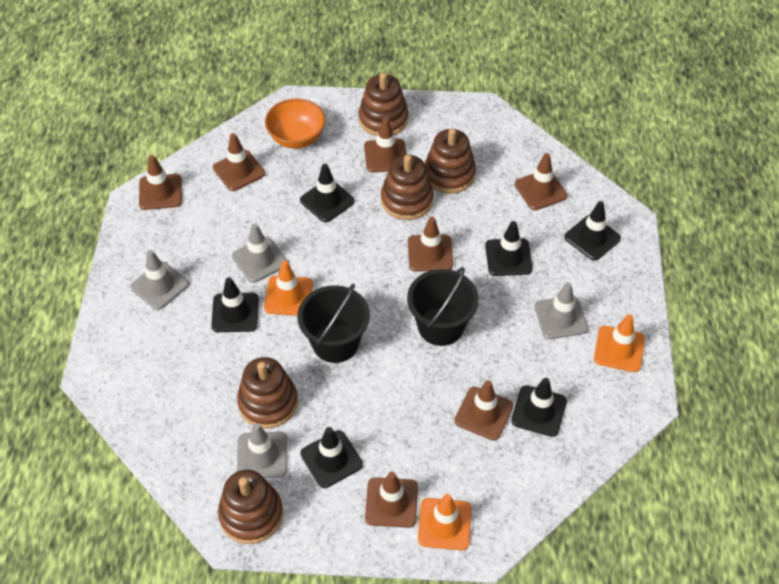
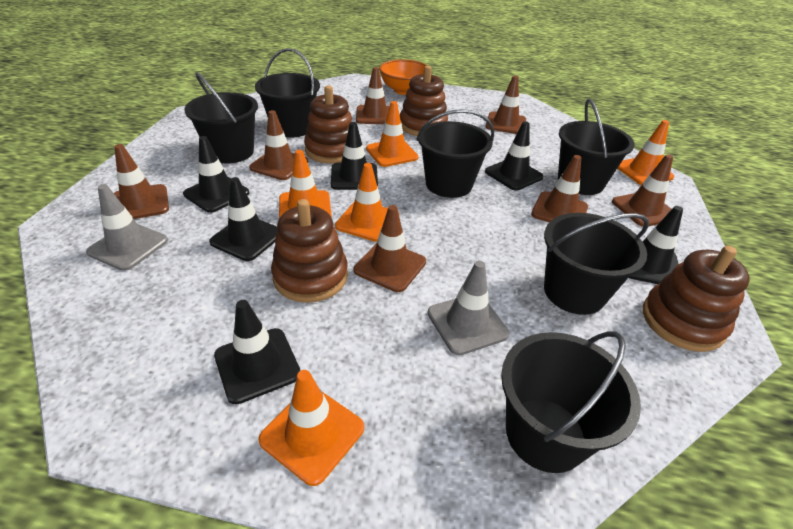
black bucket: [297,283,370,363] [407,267,479,346] = 2 -> [184,72,258,163] [255,48,320,138] [416,109,494,198] [501,331,641,473] [544,213,649,315] [558,99,635,195] = 6
brown stacking toy: [218,470,283,544] [237,357,298,429] [359,73,408,136] [381,155,434,220] [425,128,476,194] = 5 -> [271,199,348,303] [304,85,352,164] [400,66,448,136] [643,246,750,352] = 4
grey traffic cone: [130,250,189,310] [232,223,288,283] [237,423,287,478] [534,282,588,339] = 4 -> [86,184,168,271] [428,261,509,355] = 2
orange traffic cone: [264,260,313,316] [418,494,472,550] [594,314,645,372] = 3 -> [258,370,364,486] [279,150,332,218] [335,163,399,242] [366,101,419,167] [617,120,675,185] = 5

